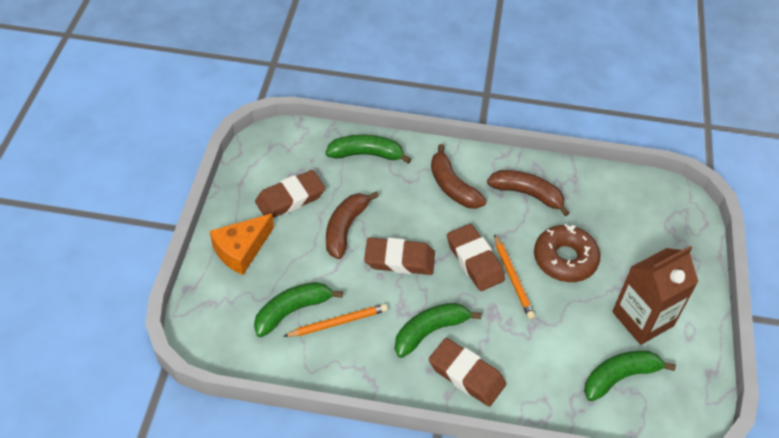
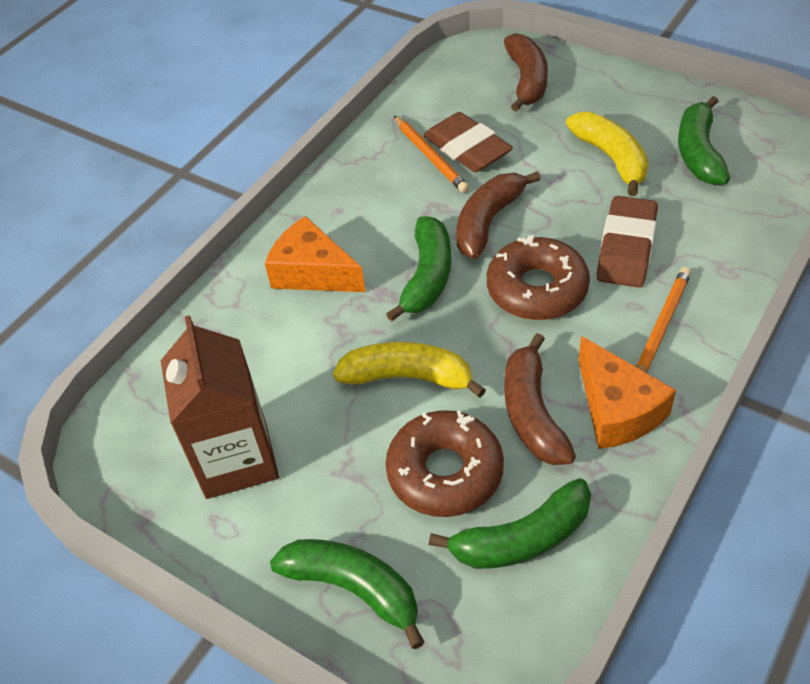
brown donut: [534,224,601,282] = 1 -> [386,410,504,517] [487,235,590,320] = 2
brown eraser: [255,170,325,218] [364,237,435,275] [429,338,506,407] [447,224,505,291] = 4 -> [423,112,513,172] [597,196,658,288] = 2
orange cheese: [210,213,274,275] = 1 -> [265,216,366,292] [578,336,676,449] = 2
yellow banana: none = 0 -> [333,342,486,398] [566,112,648,196] = 2

